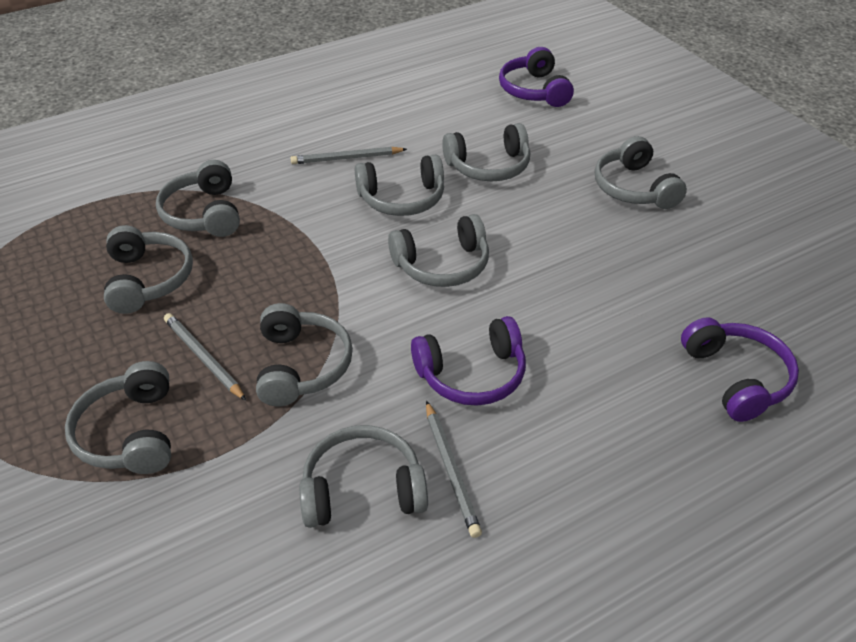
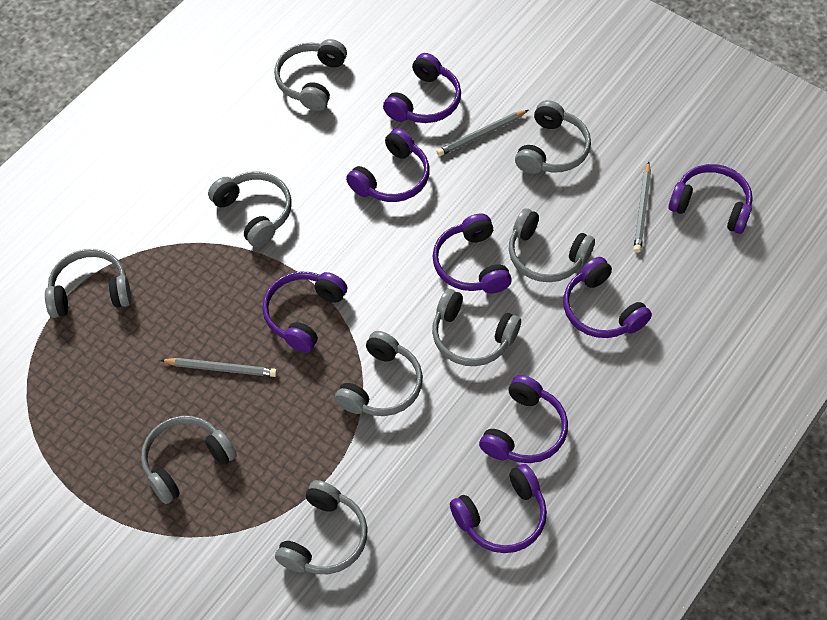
purple headphones: [411,316,526,406] [499,47,574,107] [681,317,799,422] = 3 -> [262,271,347,353] [346,128,430,202] [383,53,461,123] [432,214,512,293] [450,464,547,553] [479,375,568,463] [563,257,652,338] [668,164,753,234] = 8

